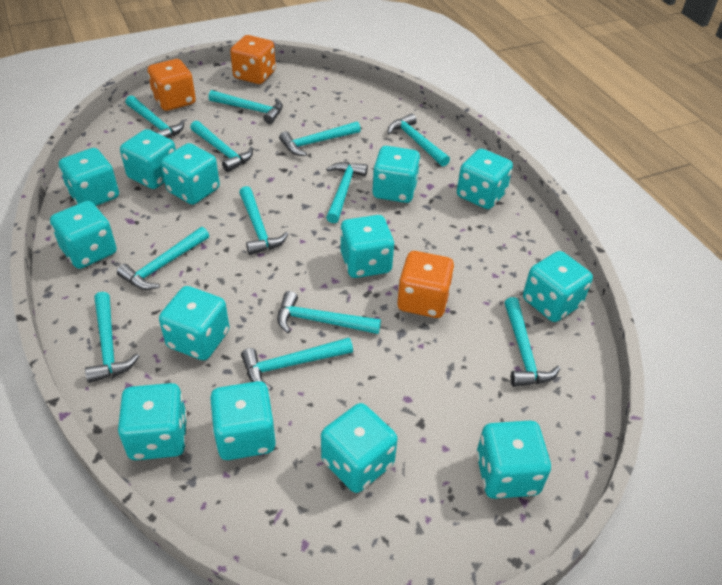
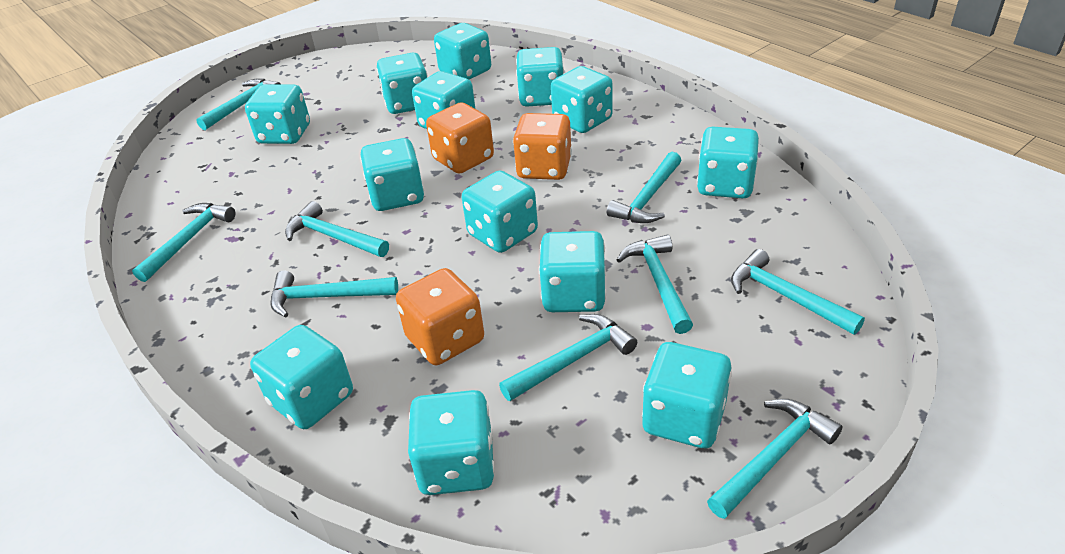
turquoise hammer: [85,292,139,383] [117,227,209,290] [125,96,184,138] [190,121,253,172] [208,90,283,124] [239,186,288,255] [241,338,353,391] [277,291,381,334] [279,121,361,156] [326,162,368,223] [388,114,450,166] [504,297,560,387] = 12 -> [132,203,236,282] [196,78,281,130] [271,270,398,318] [285,201,389,257] [499,314,637,401] [607,152,681,223] [617,235,693,334] [707,399,842,519] [731,249,865,335] = 9

